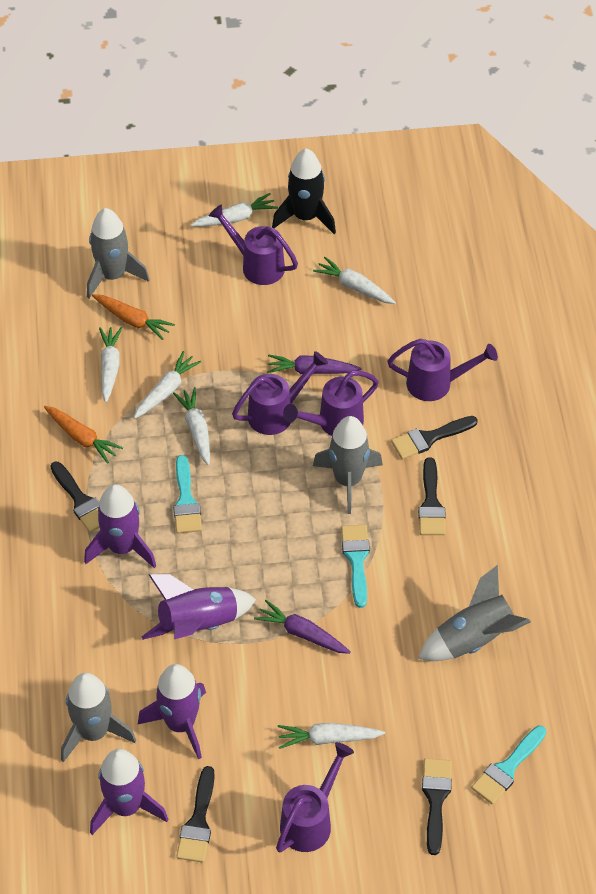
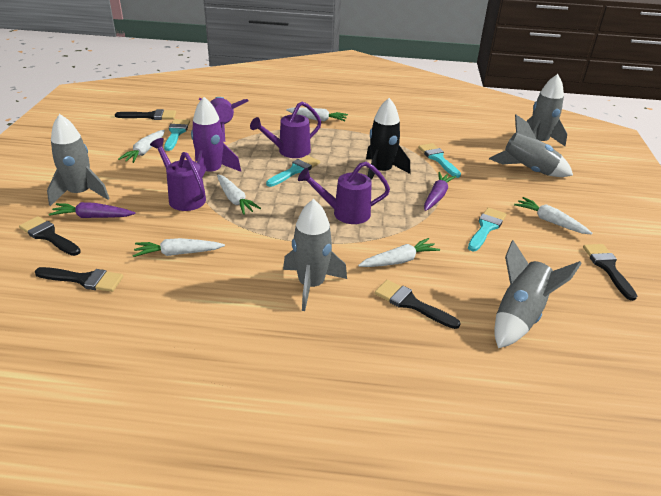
grey rocket: [61,673,136,762] [87,208,150,298] [313,416,383,514] [418,565,531,661] = 4 -> [47,114,110,206] [283,199,347,311] [489,115,573,177] [494,240,582,348] [527,74,567,146] = 5
orange carrot: [44,406,123,463] [92,294,175,340] = 2 -> none = 0
purple rocket: [84,484,156,568] [90,749,168,835] [138,664,206,759] [142,574,256,640] = 4 -> [191,97,241,177] [199,97,248,142] = 2
purple watering can: [209,204,298,285] [232,351,328,435] [276,742,354,852] [283,370,379,436] [388,339,498,401] = 5 -> [150,138,206,211] [250,101,321,158] [298,162,390,224] = 3
turquoise brush: [173,455,202,533] [341,525,370,608] [471,726,546,804] = 3 -> [164,119,190,151] [266,155,320,187] [418,143,461,178] [468,208,507,251] = 4

